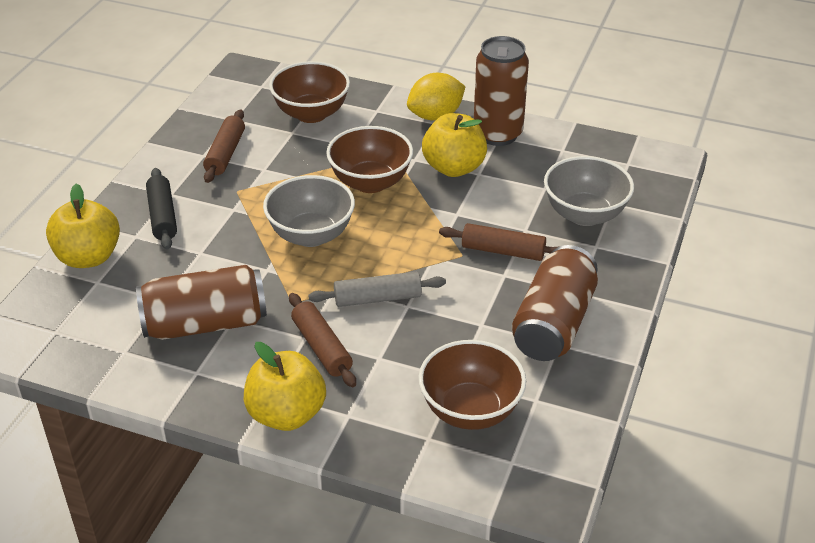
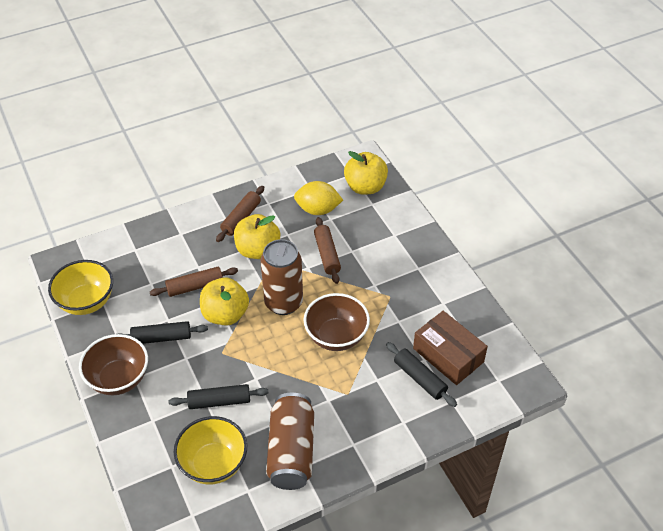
black rolling pin: [146,168,177,250] = 1 -> [118,321,208,344] [169,384,269,409] [386,342,457,407] = 3
brown bowl: [269,61,350,123] [326,126,413,193] [419,340,526,430] = 3 -> [79,334,148,395] [304,293,370,351] = 2
brown box: none = 0 -> [413,311,488,385] = 1
brown can: [136,265,267,340] [474,36,529,146] [512,245,598,361] = 3 -> [260,239,303,315] [266,393,314,490] = 2
grey bowl: [263,175,355,247] [544,156,634,226] = 2 -> none = 0
grey rolling pin: [308,272,446,307] = 1 -> none = 0
yellow bowl: none = 0 -> [48,260,113,315] [174,416,247,484] = 2

